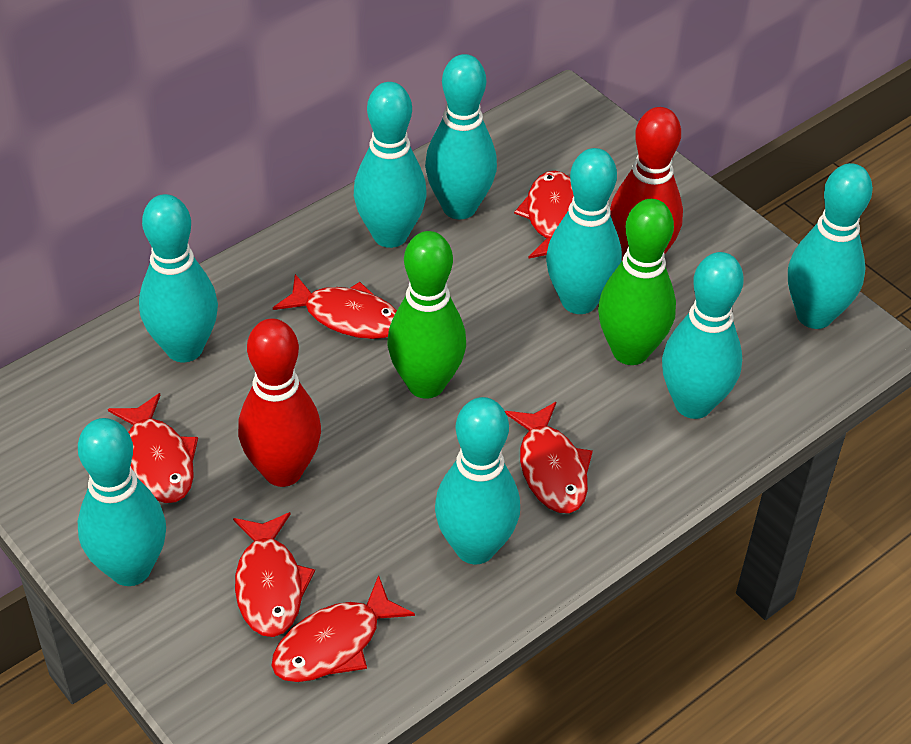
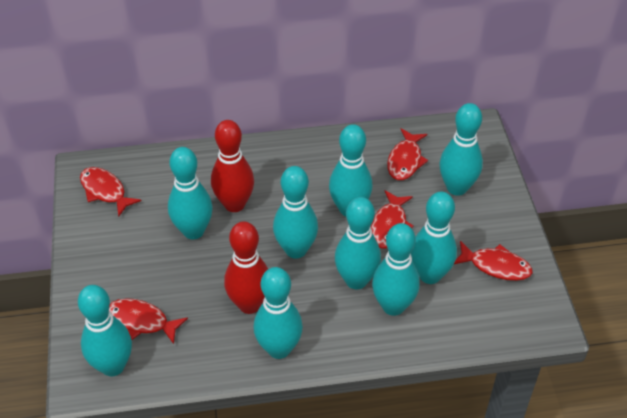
green bowling pin: [388,231,466,399] [598,199,676,365] = 2 -> none = 0
red fish: [108,393,198,503] [233,512,315,637] [271,575,415,682] [273,274,397,339] [505,402,593,513] [514,171,574,259] = 6 -> [80,167,141,217] [109,298,188,344] [371,190,414,248] [387,128,428,180] [454,241,533,281] = 5
turquoise bowling pin: [78,418,166,586] [139,194,218,362] [354,82,427,248] [425,54,497,219] [435,397,520,565] [546,148,622,314] [662,252,744,419] [788,163,873,329] = 8 -> [78,285,132,376] [168,147,213,240] [254,267,303,359] [273,166,318,259] [329,124,372,216] [335,197,381,289] [372,223,420,316] [411,191,457,284] [439,103,483,196] = 9

